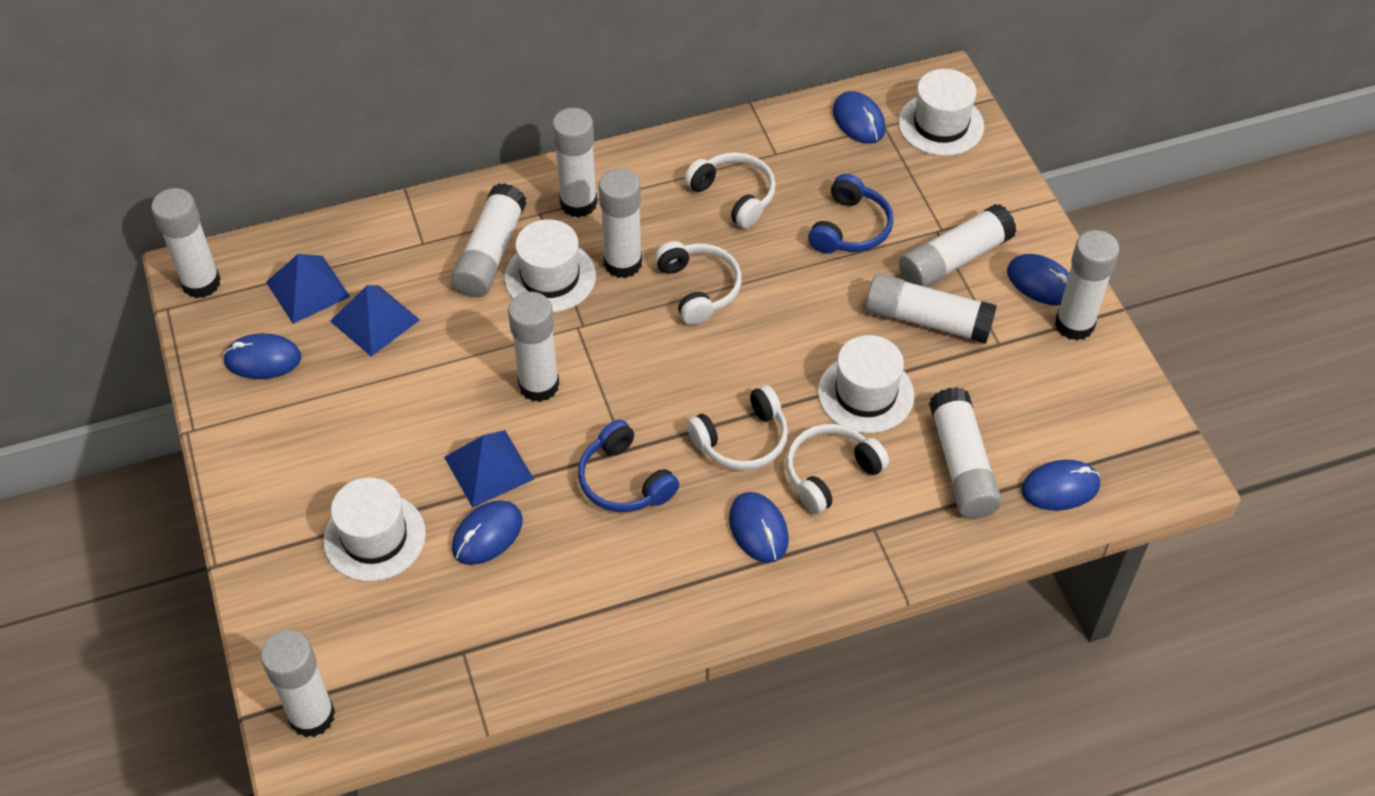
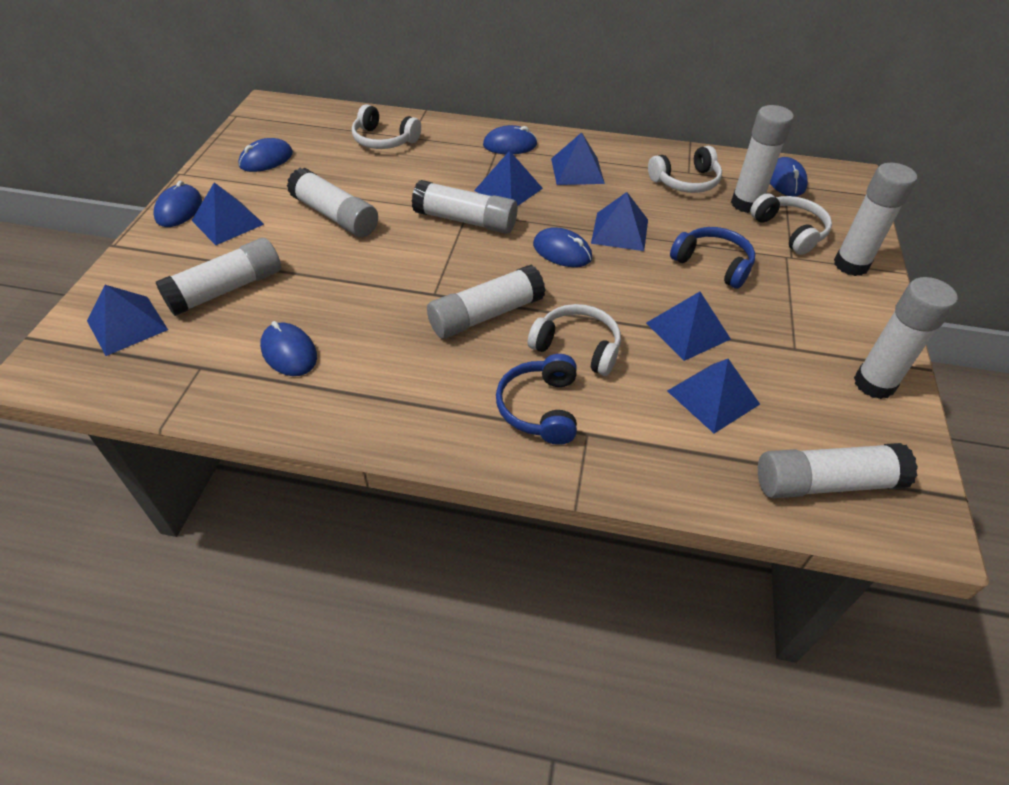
blue pyramid: [266,254,350,324] [330,285,420,357] [444,430,534,508] = 3 -> [87,285,168,356] [191,182,264,245] [474,150,543,206] [551,132,605,185] [591,192,648,251] [646,292,731,361] [667,359,760,433] = 7
white glue stick: [151,188,221,299] [260,630,335,737] [451,183,527,297] [508,292,559,402] [552,108,597,218] [598,168,642,278] [866,273,997,344] [899,204,1016,287] [929,387,1002,519] [1055,230,1119,341] = 10 -> [156,238,281,316] [287,168,378,237] [412,180,518,234] [427,265,546,339] [731,105,794,213] [758,443,918,498] [834,163,917,276] [854,277,957,399] = 8
white hat: [323,477,426,582] [504,219,596,313] [818,335,914,433] [898,69,984,156] = 4 -> none = 0

